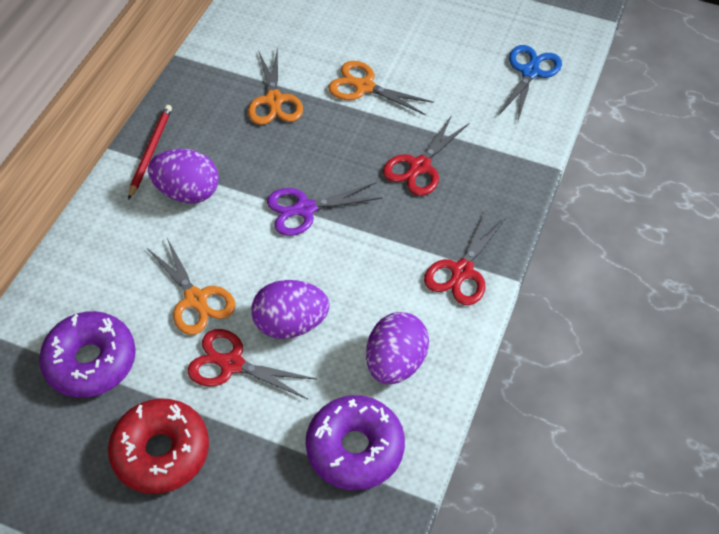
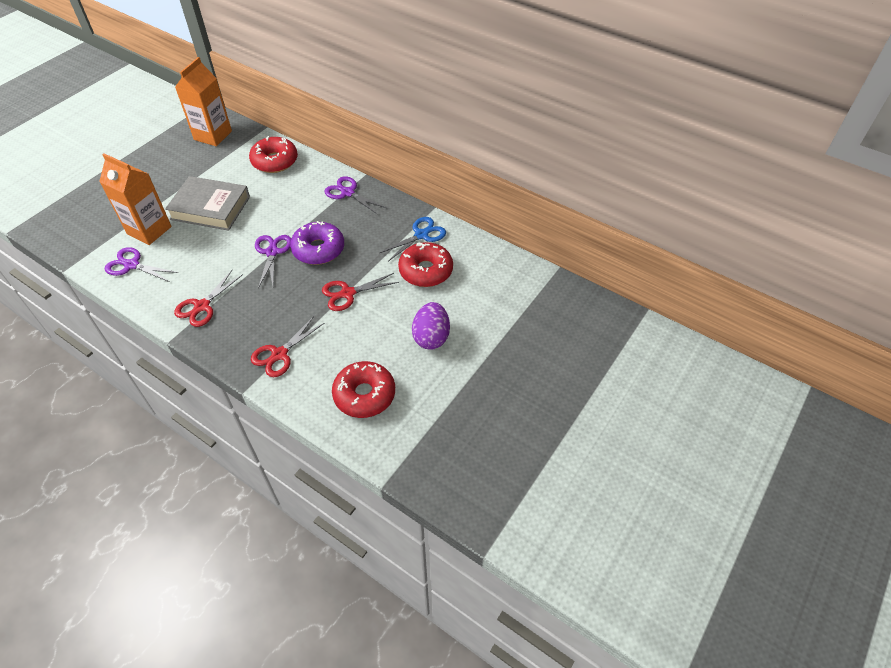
grey book: none = 0 -> [165,176,250,231] = 1
orange carton: none = 0 -> [99,154,172,245] [175,57,232,146] = 2
orange scissors: [147,238,236,335] [248,48,303,125] [328,61,434,115] = 3 -> none = 0
purple donut: [39,311,136,398] [306,395,405,490] = 2 -> [290,221,344,265] = 1
purple egg: [148,149,219,204] [251,280,329,339] [366,312,429,385] = 3 -> [412,302,450,350] = 1
purple scissors: [267,182,383,236] = 1 -> [105,247,179,282] [255,235,291,288] [325,176,386,215] = 3
red donut: [108,398,209,494] = 1 -> [249,136,298,173] [332,361,395,418] [398,242,453,287] = 3
red pencil: [128,105,172,200] = 1 -> none = 0

